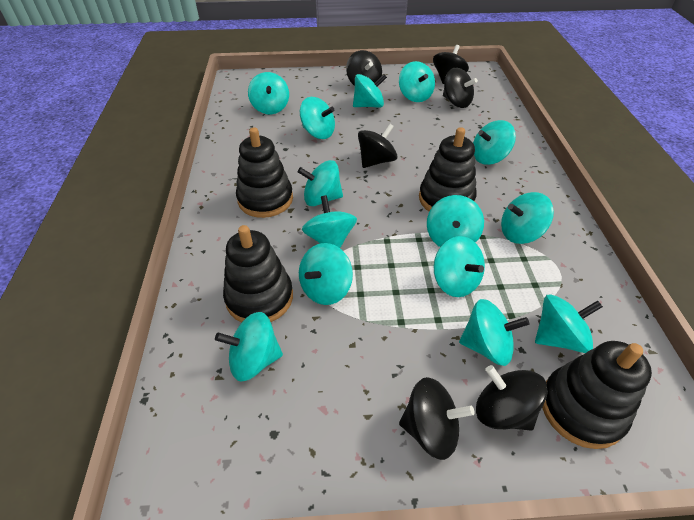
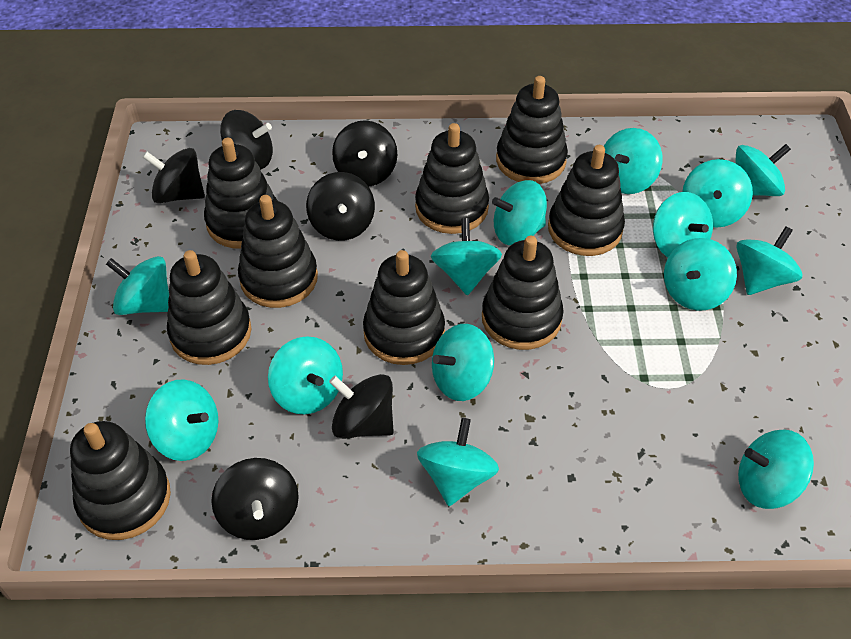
black stacking toy: [223,225,293,322] [236,128,293,218] [419,127,477,212] [542,341,652,449] = 4 -> [70,421,171,540] [167,250,251,365] [204,138,277,249] [238,195,318,308] [363,250,445,365] [415,123,489,234] [482,236,564,350] [496,76,568,184] [548,145,625,256] = 9

